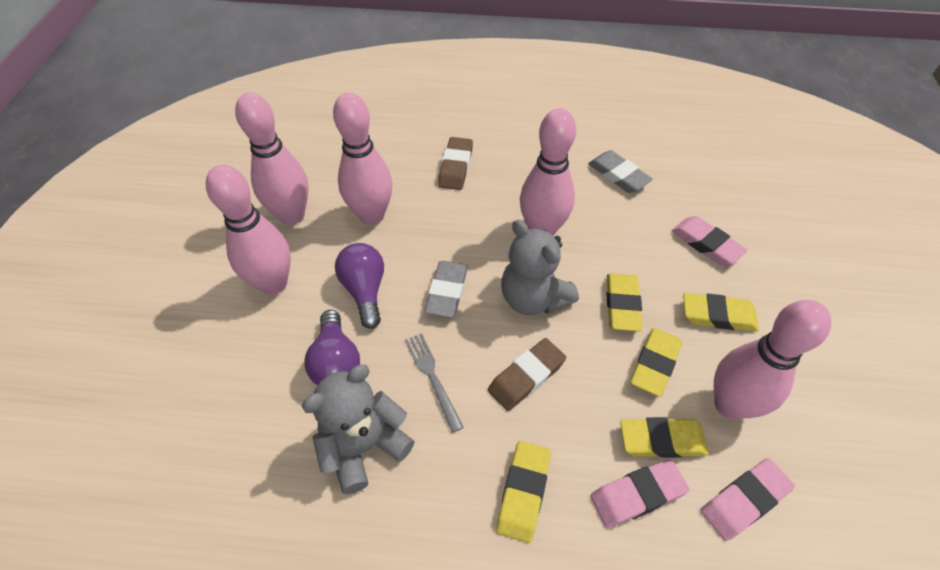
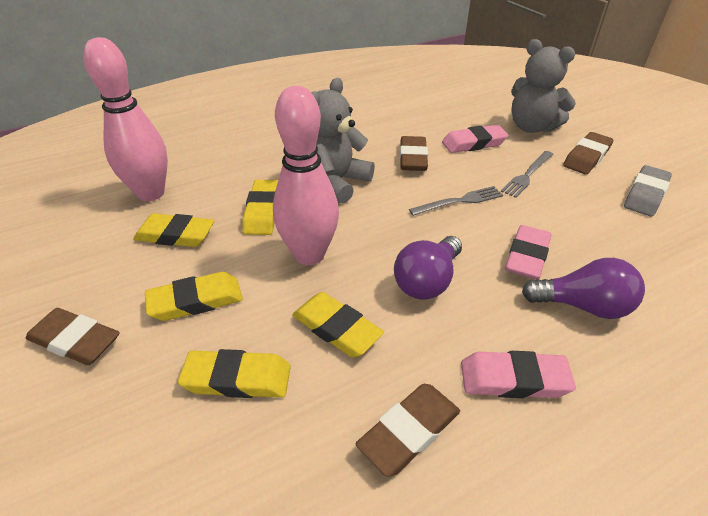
brown eraser: [438,137,473,190] [488,338,566,411] = 2 -> [26,308,120,365] [356,384,460,477] [400,136,428,171] [563,132,614,174] = 4
grey eraser: [424,261,468,318] [588,150,653,193] = 2 -> [624,165,672,217] = 1
grey fork: [405,333,464,433] = 1 -> [409,186,503,216] [501,151,554,198] = 2
pink bowling pin: [206,165,291,295] [235,93,309,225] [333,93,392,225] [520,108,576,235] [714,300,831,419] = 5 -> [83,37,168,201] [273,86,339,265] = 2

